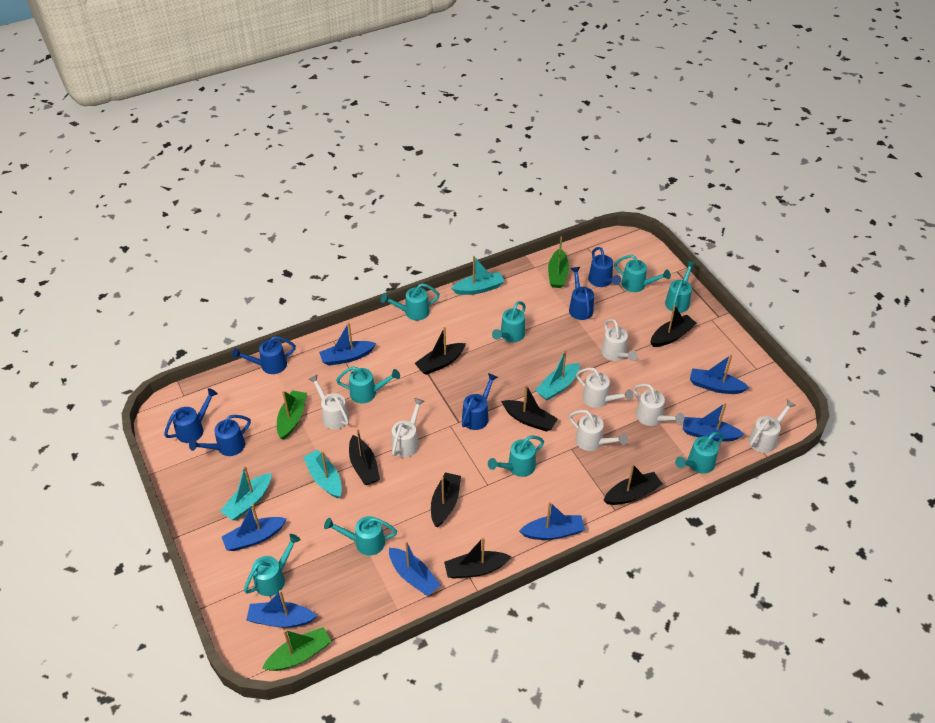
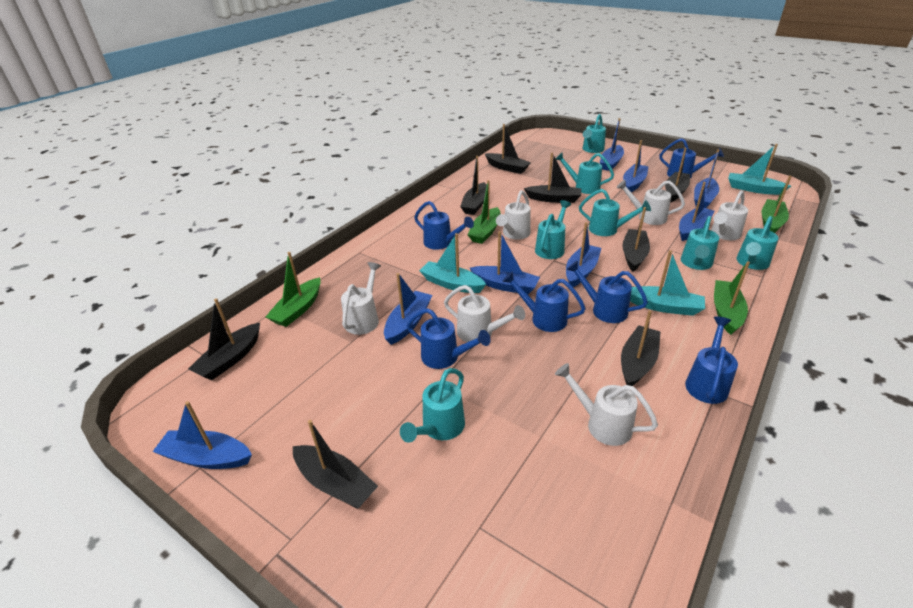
black boat: [349,429,380,485] [414,327,466,375] [431,472,461,527] [444,537,511,579] [501,384,558,432] [603,464,662,505] [650,305,697,347] = 7 -> [188,298,260,380] [293,420,378,509] [460,156,487,215] [485,124,531,174] [524,153,581,203] [621,310,661,386] [622,207,650,272] [665,148,690,202] = 8
blue boat: [222,504,287,551] [246,590,317,627] [319,322,376,366] [389,541,441,596] [519,502,585,540] [683,403,745,442] [690,355,749,394] = 7 -> [153,401,252,469] [384,273,432,345] [470,231,540,294] [566,222,601,287] [600,118,624,171] [623,140,649,192] [679,182,715,241] [694,149,719,208] = 8
green boat: [262,627,332,671] [277,390,307,440] [548,237,569,288] = 3 -> [266,252,321,327] [467,180,500,244] [714,261,750,335] [761,175,792,233] = 4
turquoise boat: [220,465,272,520] [303,450,342,498] [451,256,505,295] [535,350,580,401] = 4 -> [419,233,486,293] [630,250,705,316] [728,144,791,195] = 3
turquoise watering can: [244,534,301,596] [324,516,397,556] [336,366,400,403] [381,283,440,321] [488,435,544,477] [492,301,526,342] [614,255,671,292] [665,261,696,313] [675,432,724,474] = 9 -> [400,368,465,443] [535,200,571,259] [556,153,614,194] [579,189,651,236] [583,114,606,153] [681,216,719,270] [736,216,778,270] = 7
white watering can: [308,374,349,429] [392,398,424,457] [569,410,628,451] [576,368,633,408] [601,319,638,361] [633,384,684,426] [749,399,796,453] = 7 -> [341,262,381,335] [444,285,525,342] [496,190,531,240] [555,363,658,446] [617,180,685,225] [711,190,748,240] = 6

